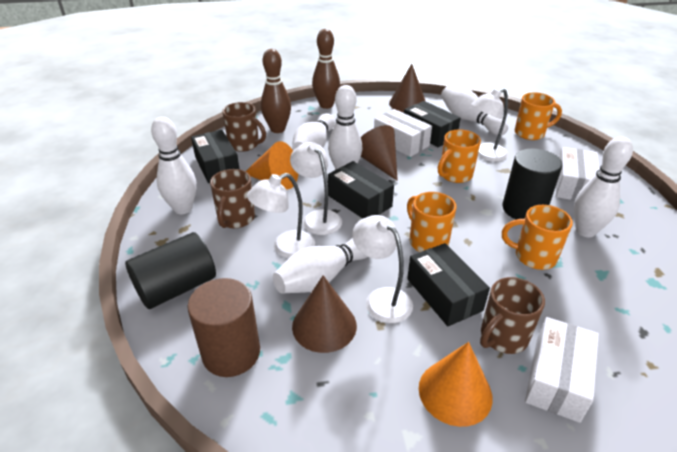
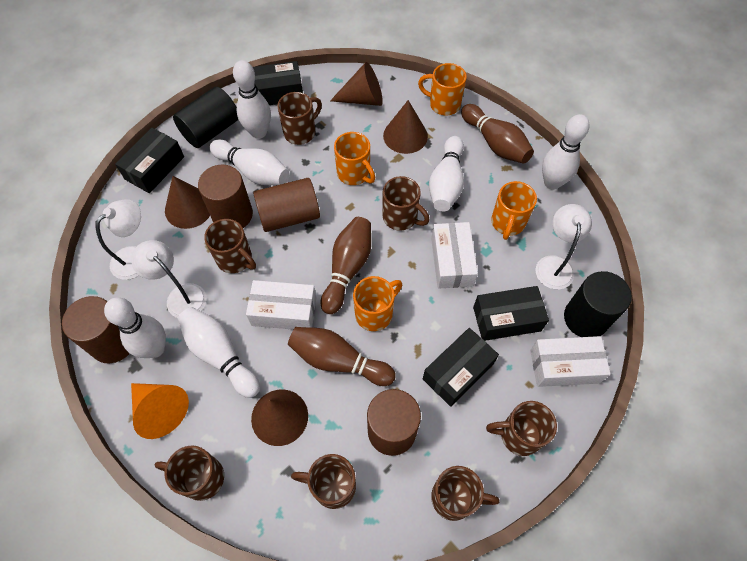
brown bowling pin: [261,49,291,133] [312,29,340,109] = 2 -> [288,327,396,386] [321,217,371,314] [461,104,534,164] = 3
brown cone: [292,275,357,353] [361,125,398,181] [389,64,425,112] = 3 -> [165,176,210,229] [251,390,308,446] [330,62,383,106] [383,100,428,154] = 4
brown cylinder: [187,278,260,377] = 1 -> [62,296,130,363] [198,165,253,228] [253,178,320,232] [367,389,421,456] = 4
brown mug: [210,169,255,228] [222,102,266,152] [480,277,545,354] = 3 -> [155,445,224,501] [204,219,256,273] [277,92,322,145] [291,454,356,509] [383,176,430,231] [431,466,499,521] [486,401,557,456] = 7
orange cone: [246,141,298,190] [419,342,493,427] = 2 -> [131,383,189,439] = 1
white lamp: [247,173,315,258] [290,142,342,235] [352,215,413,323] [471,89,509,162] = 4 -> [95,199,141,280] [131,240,207,318] [536,204,592,289] = 3

